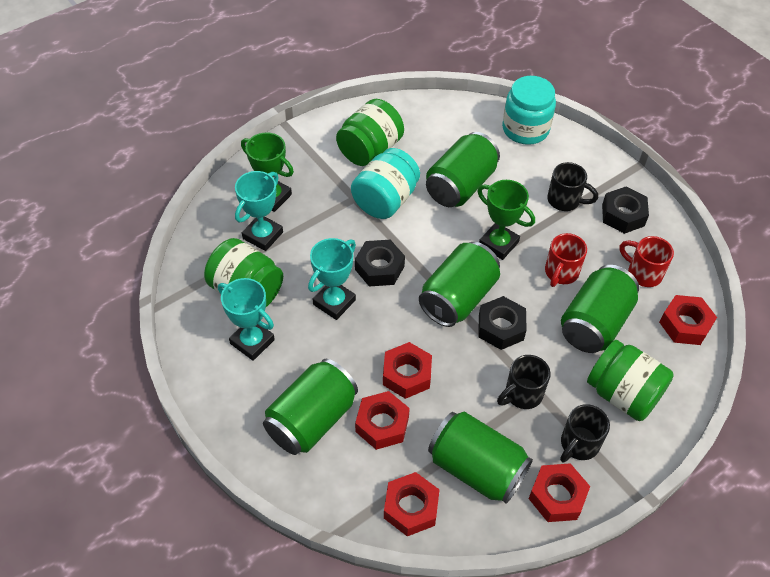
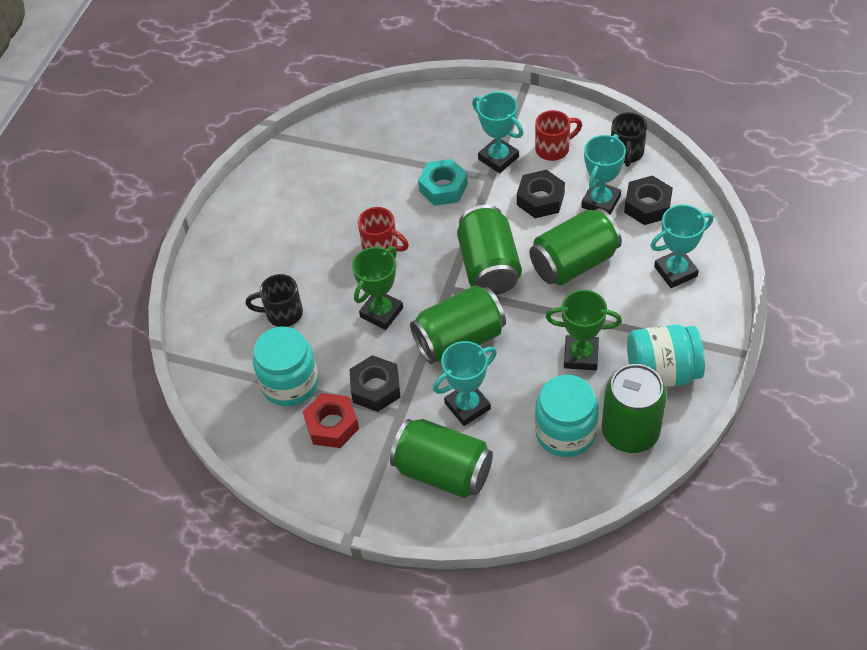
black mug: [497,355,551,409] [547,162,598,211] [560,404,610,462] = 3 -> [246,274,303,327] [611,112,647,167] = 2
green jar: [204,238,283,307] [336,99,404,166] [587,340,674,421] = 3 -> none = 0
red nut: [355,391,410,450] [383,342,432,399] [384,472,440,536] [529,463,590,522] [659,295,717,345] = 5 -> [303,393,359,448] = 1
turquoise jar: [351,148,420,219] [502,76,556,145] = 2 -> [253,327,318,406] [535,375,599,457] [627,324,705,388] = 3
turquoise nut: none = 0 -> [418,159,468,206] = 1
turquoise trophy: [218,278,275,361] [235,171,283,251] [308,238,356,320] = 3 -> [433,341,497,426] [472,92,523,173] [581,134,626,215] [651,204,713,288] = 4

